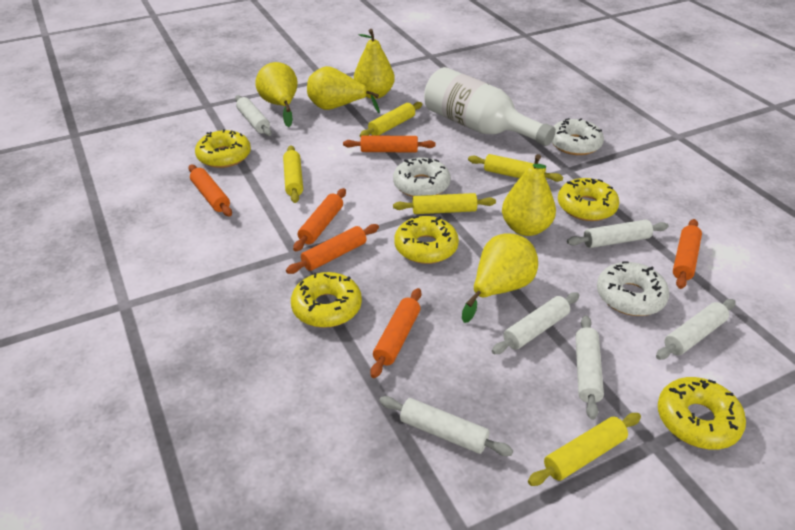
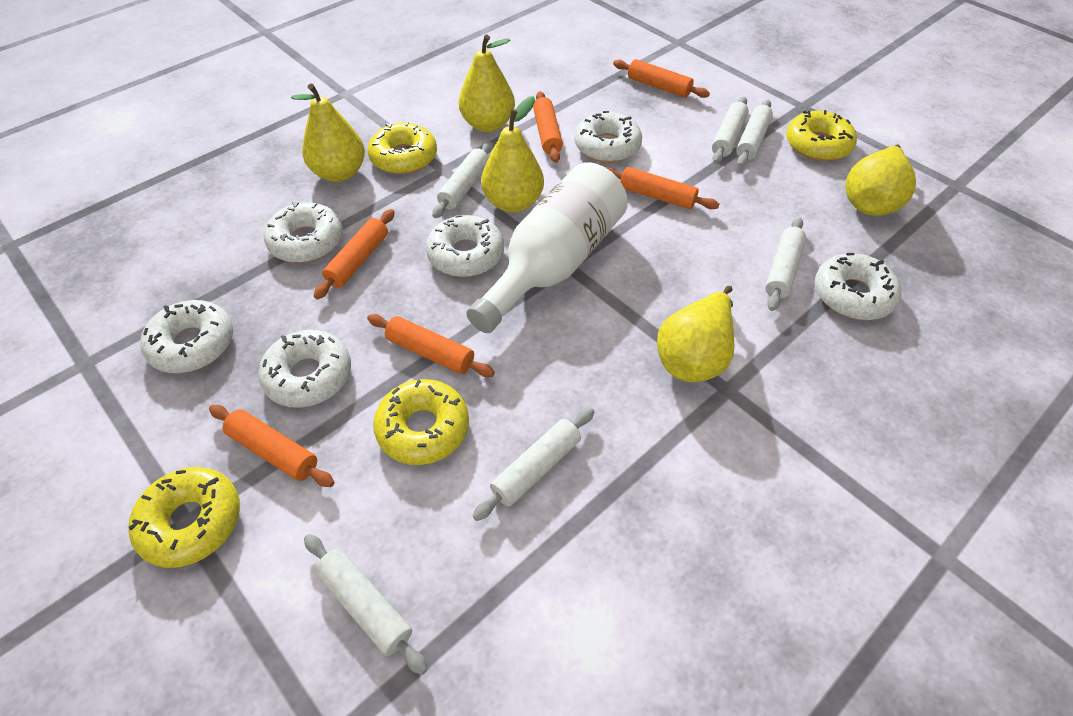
white donut: [393,157,451,197] [552,118,604,155] [597,261,669,316] = 3 -> [140,300,233,373] [258,330,351,408] [264,202,343,263] [426,215,504,277] [574,111,642,163] [815,253,901,320] = 6
yellow donut: [195,129,251,168] [291,272,362,328] [394,216,459,264] [558,178,619,221] [658,377,746,449] = 5 -> [128,467,240,568] [367,122,437,174] [373,379,469,465] [786,110,857,161] = 4
yellow rolling pin: [283,146,303,203] [360,102,422,137] [393,193,496,214] [468,154,563,182] [528,413,641,486] = 5 -> none = 0

